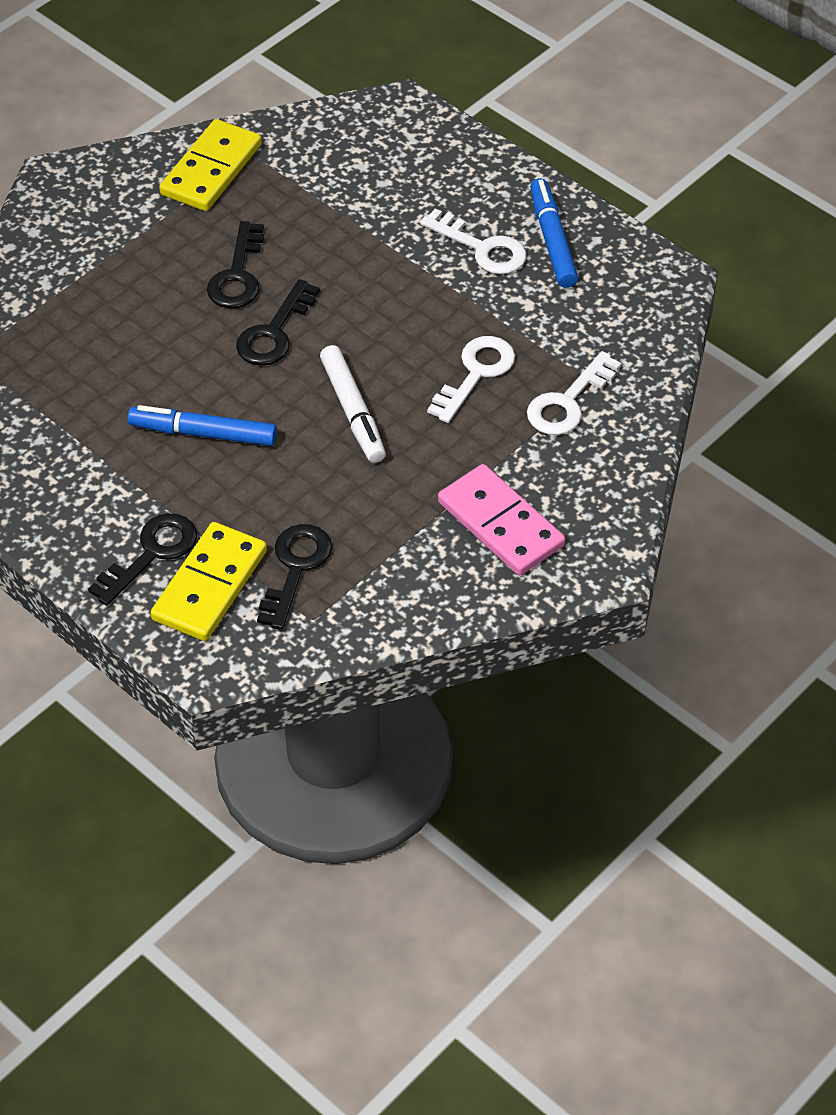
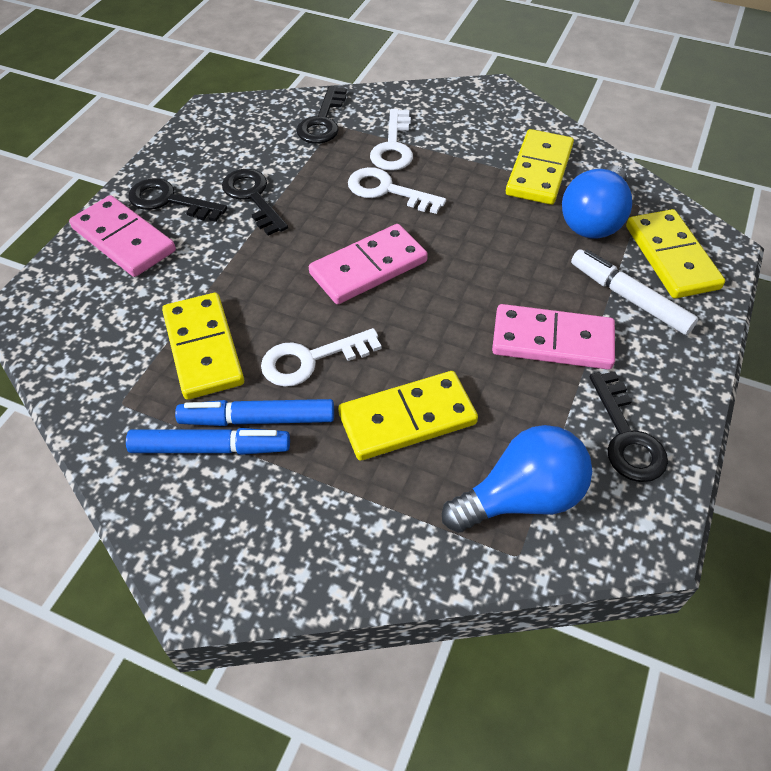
blue light bulb: none = 0 -> [442,425,592,533] [562,165,632,239] = 2
pink domino: [438,464,565,576] = 1 -> [69,195,176,277] [309,224,428,304] [492,304,615,370] = 3
yellow domino: [150,522,267,641] [159,119,262,211] = 2 -> [162,293,244,400] [338,371,478,461] [506,129,574,205] [626,209,725,299] = 4

